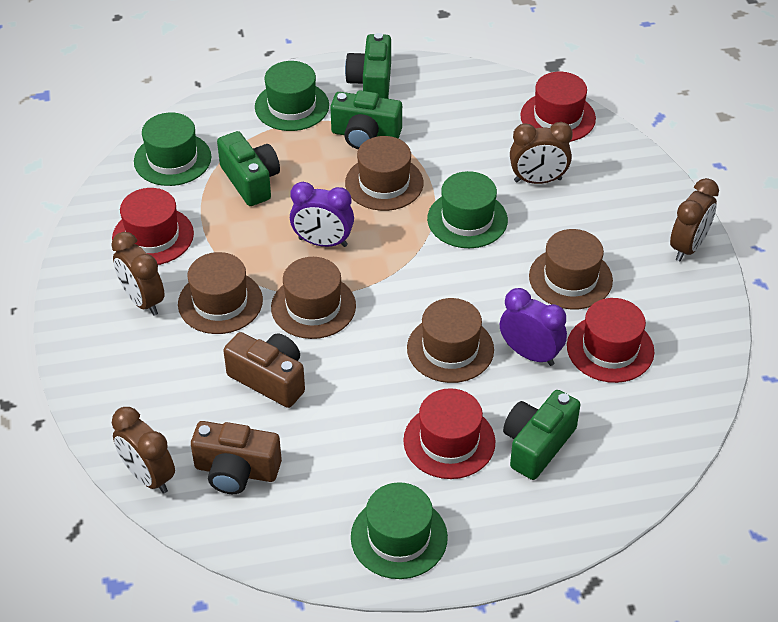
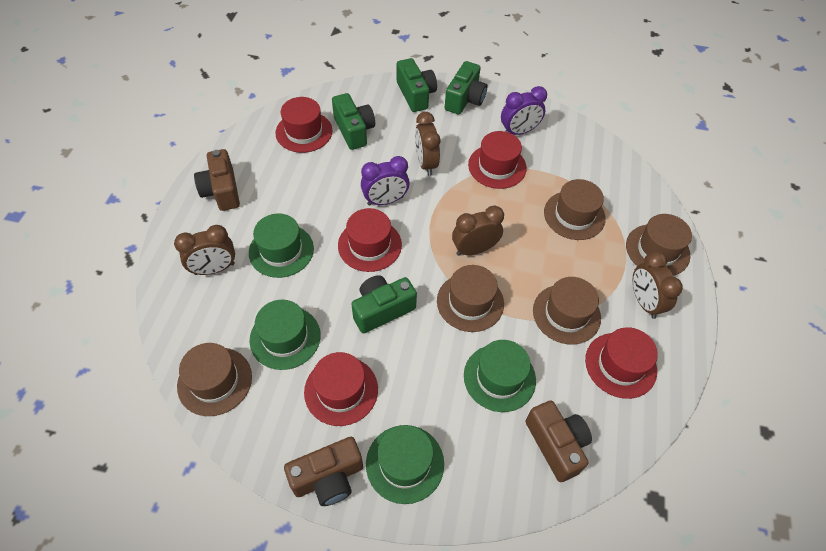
brown camera: [191,421,282,494] [223,332,305,408] = 2 -> [194,149,240,211] [284,437,363,506] [526,401,592,482] = 3
red hat: [112,188,194,265] [403,388,496,479] [520,72,596,142] [567,298,654,383] = 4 -> [275,97,332,153] [304,352,378,426] [338,208,402,272] [468,131,527,189] [585,327,658,399] = 5

